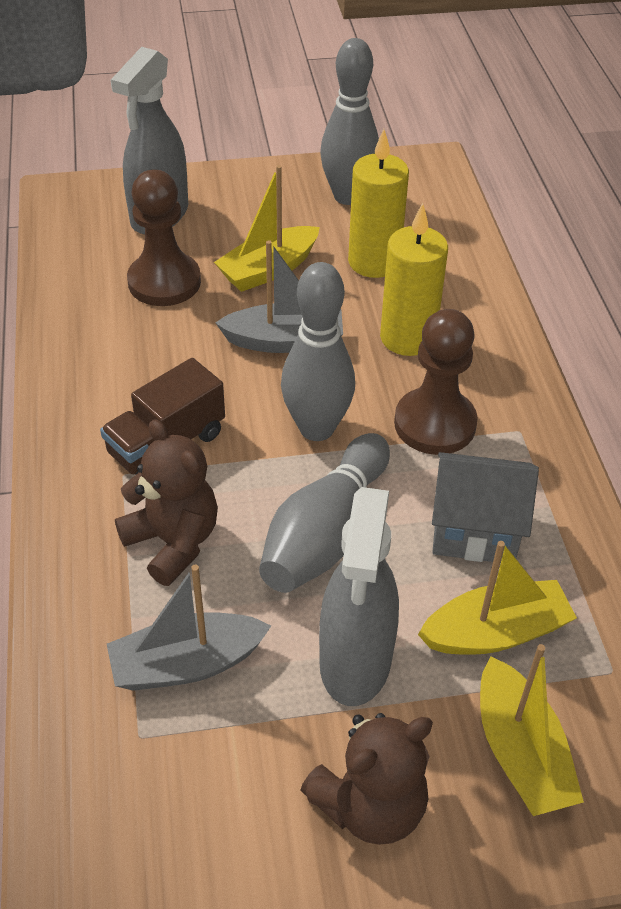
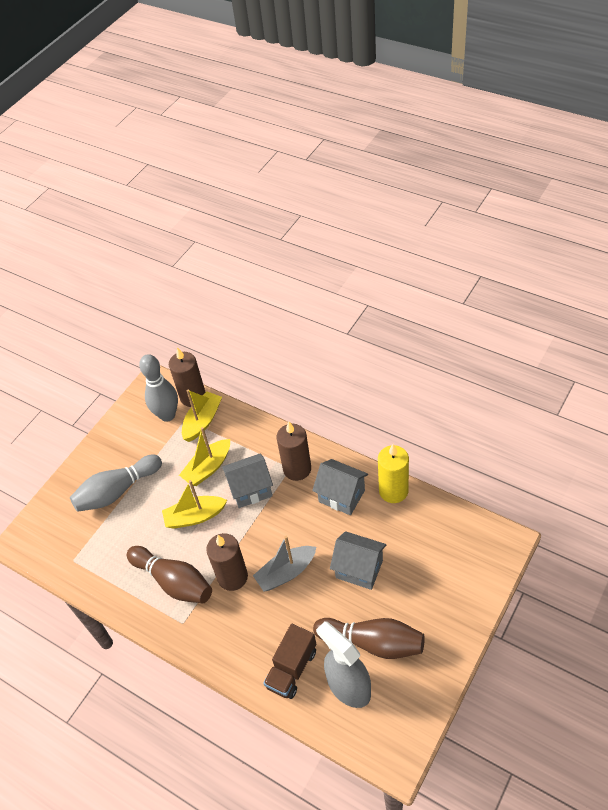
brown bowling pin: none = 0 -> [127,546,212,603] [313,618,425,659] = 2
brown candle: none = 0 -> [169,347,206,407] [206,533,248,591] [277,422,311,481] = 3
brown pawn: [127,169,201,306] [394,309,478,455] = 2 -> none = 0
brown teddy bear: [115,419,218,586] [300,713,433,845] = 2 -> none = 0
grey boat: [107,565,271,691] [215,240,343,353] = 2 -> [253,536,316,592] = 1
grey bowling pin: [259,433,390,593] [281,262,355,441] [320,38,379,205] = 3 -> [70,454,162,512] [139,354,178,422] = 2
grey house: [432,452,539,563] = 1 -> [222,454,273,508] [312,459,368,515] [330,531,386,590] = 3
grey spray bottle: [111,47,188,234] [319,487,399,706] = 2 -> [316,621,371,708] = 1
yellow candle: [348,129,409,278] [380,203,448,356] = 2 -> [378,444,409,503] = 1

